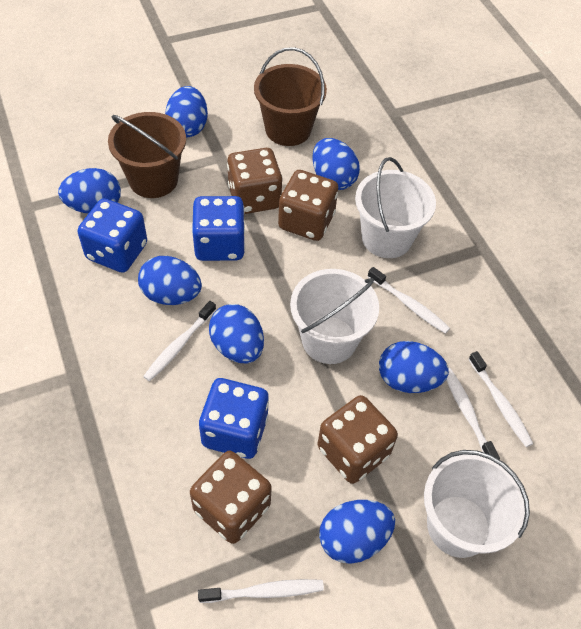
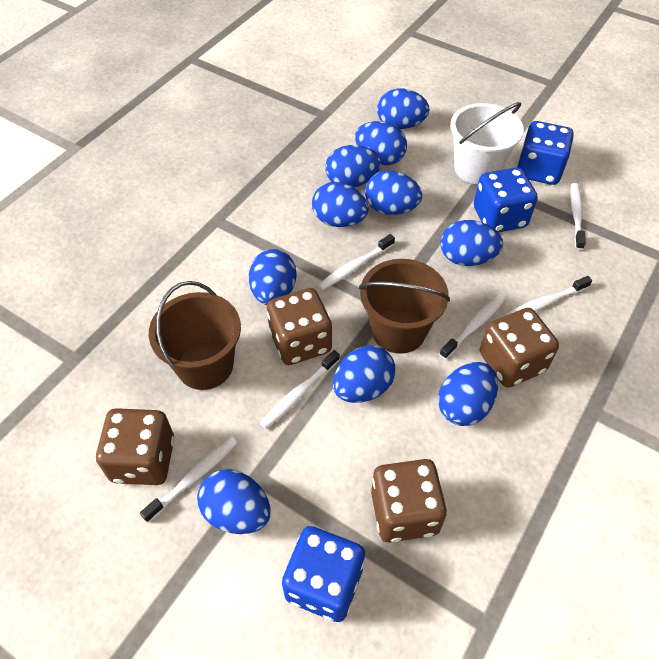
blue egg: [58,168,121,214] [138,256,202,305] [165,86,208,137] [209,304,264,363] [312,138,360,190] [319,500,395,564] [379,341,449,393] = 7 -> [197,469,271,534] [249,249,297,305] [312,182,369,227] [325,145,381,187] [333,345,395,403] [355,121,407,165] [365,171,422,215] [377,88,429,129] [438,362,498,426] [440,220,503,266] = 10
white bucket: [290,269,379,364] [355,157,436,258] [424,450,530,558] = 3 -> [450,102,524,184] = 1
white toothbrush: [143,301,216,381] [198,579,324,603] [367,267,450,334] [446,368,500,459] [468,351,533,447] = 5 -> [140,437,238,523] [259,350,340,429] [318,234,395,290] [439,294,506,359] [505,276,592,316] [570,183,586,250] = 6

